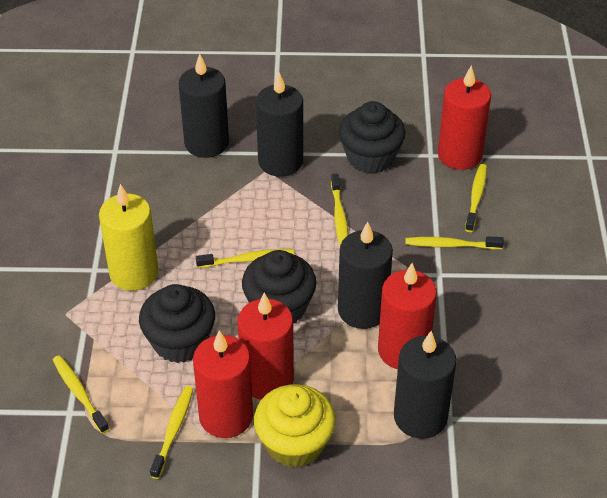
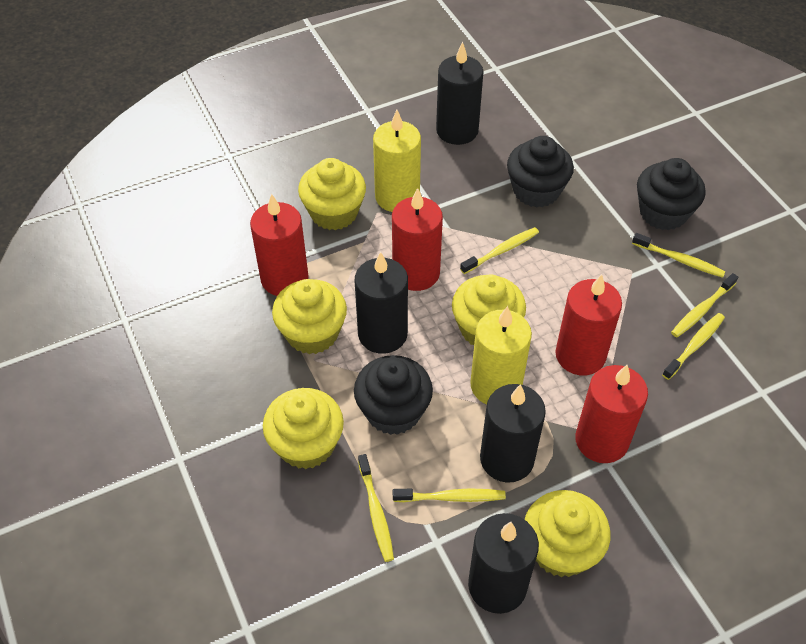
yellow candle: [99,184,158,291] = 1 -> [373,110,421,212] [470,306,532,404] = 2
yellow cupcake: [254,384,336,468] = 1 -> [263,388,344,469] [272,279,347,354] [298,158,366,230] [452,275,526,345] [524,490,610,577] = 5

